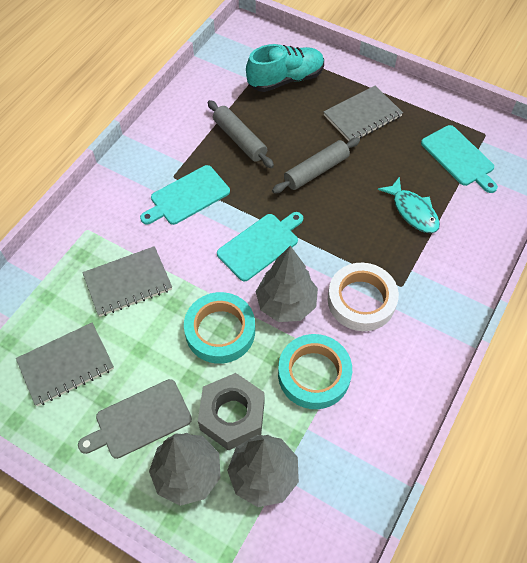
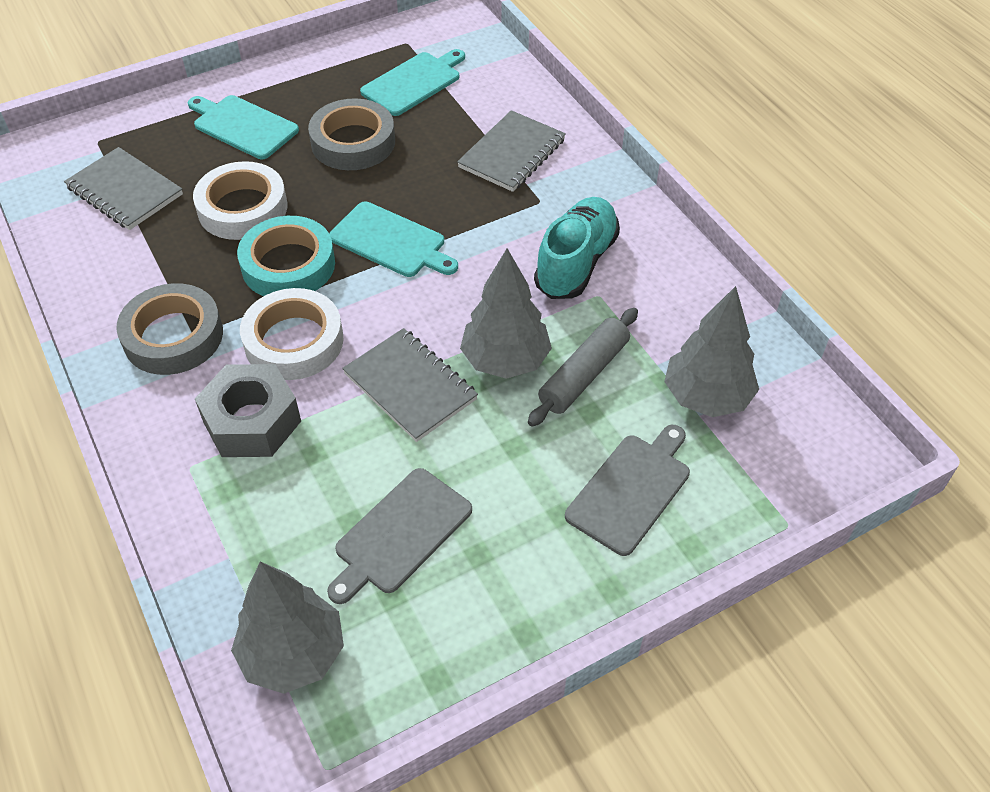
grey cutting board: [78,379,192,459] = 1 -> [327,468,472,604] [565,425,690,556] = 2
grey rolling pin: [208,100,274,168] [272,138,360,193] = 2 -> [528,308,638,427] = 1
grey tape: none = 0 -> [116,283,223,375] [308,98,395,170] = 2
turquoise fish: [378,176,440,233] = 1 -> none = 0
turquoise tape: [184,292,255,364] [278,334,352,409] = 2 -> [237,216,335,296] = 1
white tape: [328,263,399,331] = 1 -> [193,161,287,240] [240,288,344,380] = 2

